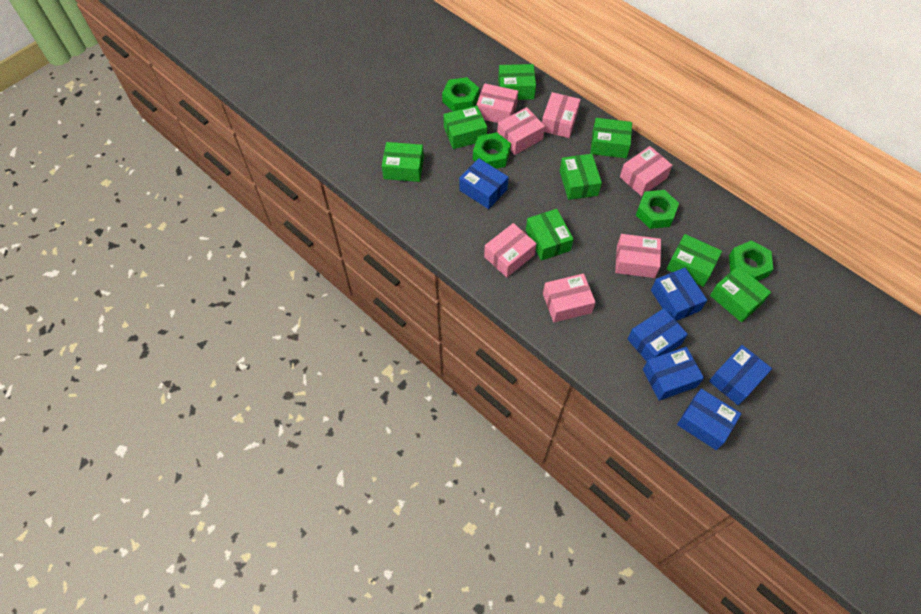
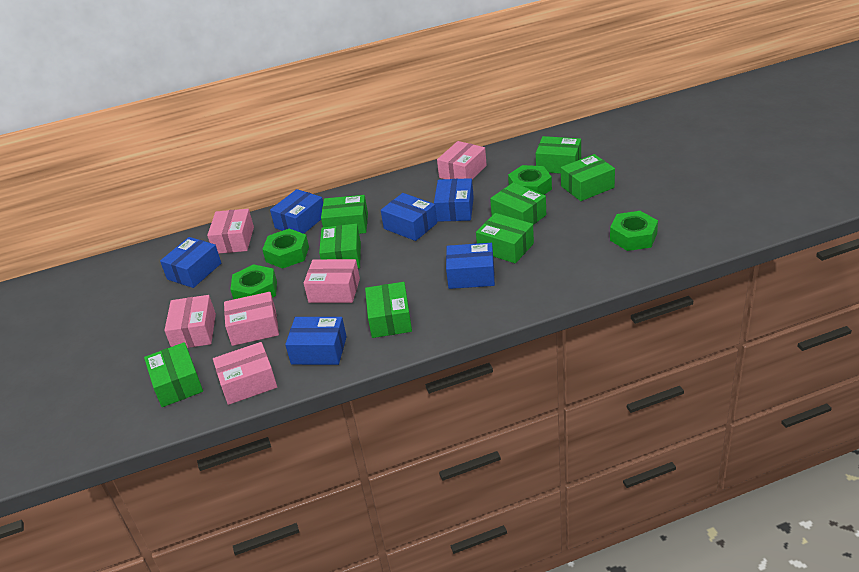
pink box: [477,84,518,123] [484,223,537,277] [497,107,545,155] [542,92,581,138] [543,274,596,322] [615,234,661,278] [620,146,672,196] = 7 -> [164,295,216,348] [207,209,254,254] [213,342,277,405] [224,292,279,346] [304,259,360,303] [437,141,487,179] = 6

